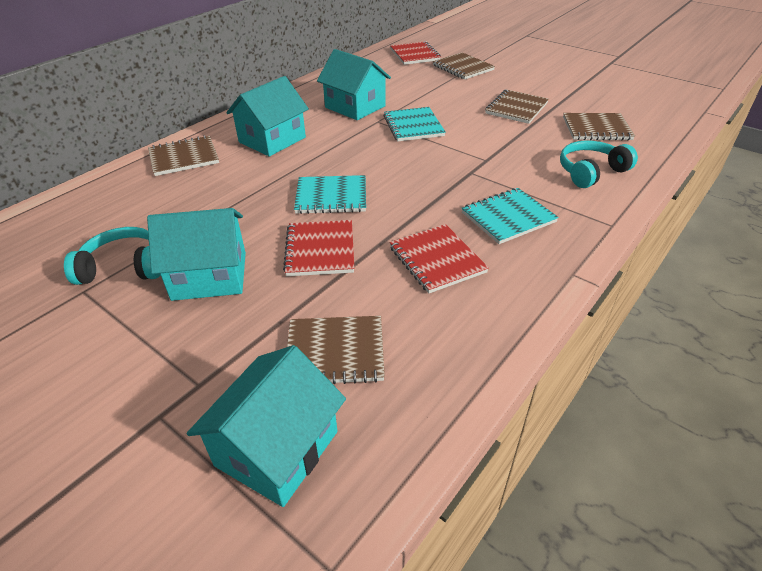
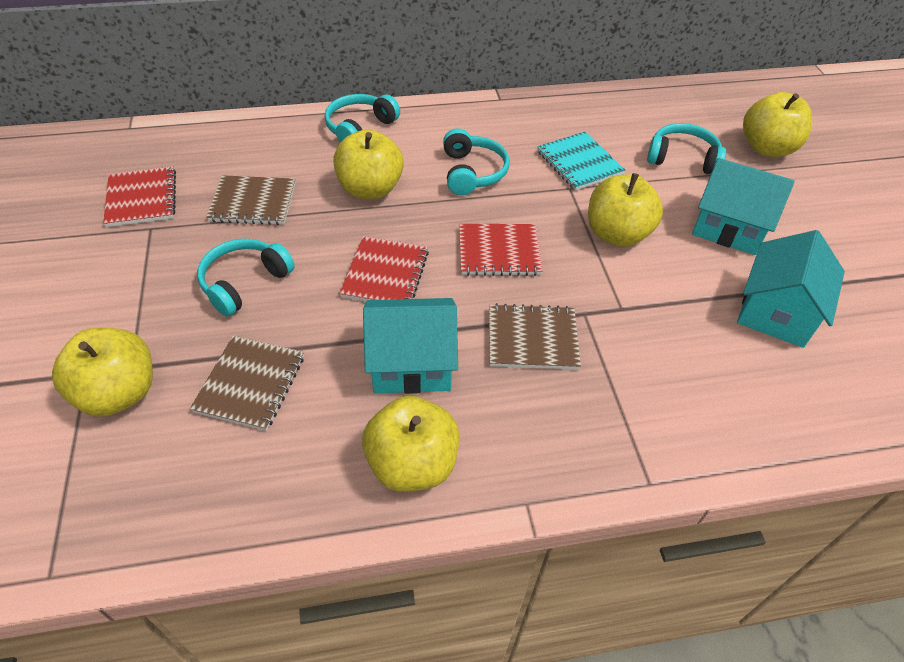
brown notebook: [148,135,219,176] [287,316,385,384] [433,52,495,80] [485,89,549,124] [563,113,635,140] = 5 -> [190,335,304,431] [206,175,296,225] [489,303,581,370] = 3
turquoise headphones: [64,227,160,285] [560,140,638,188] = 2 -> [197,239,295,316] [325,94,400,143] [443,128,509,195] [647,123,726,174] = 4
turquoise house: [147,208,246,301] [187,345,346,507] [226,76,309,156] [317,49,391,120] = 4 -> [363,298,458,394] [692,158,795,255] [737,230,845,348] = 3
turquoise notebook: [294,175,366,214] [383,107,446,141] [462,188,559,244] = 3 -> [537,132,625,191] = 1
yellow apple: none = 0 -> [52,328,153,417] [333,129,404,199] [362,396,459,492] [588,173,663,247] [743,92,812,157] = 5

